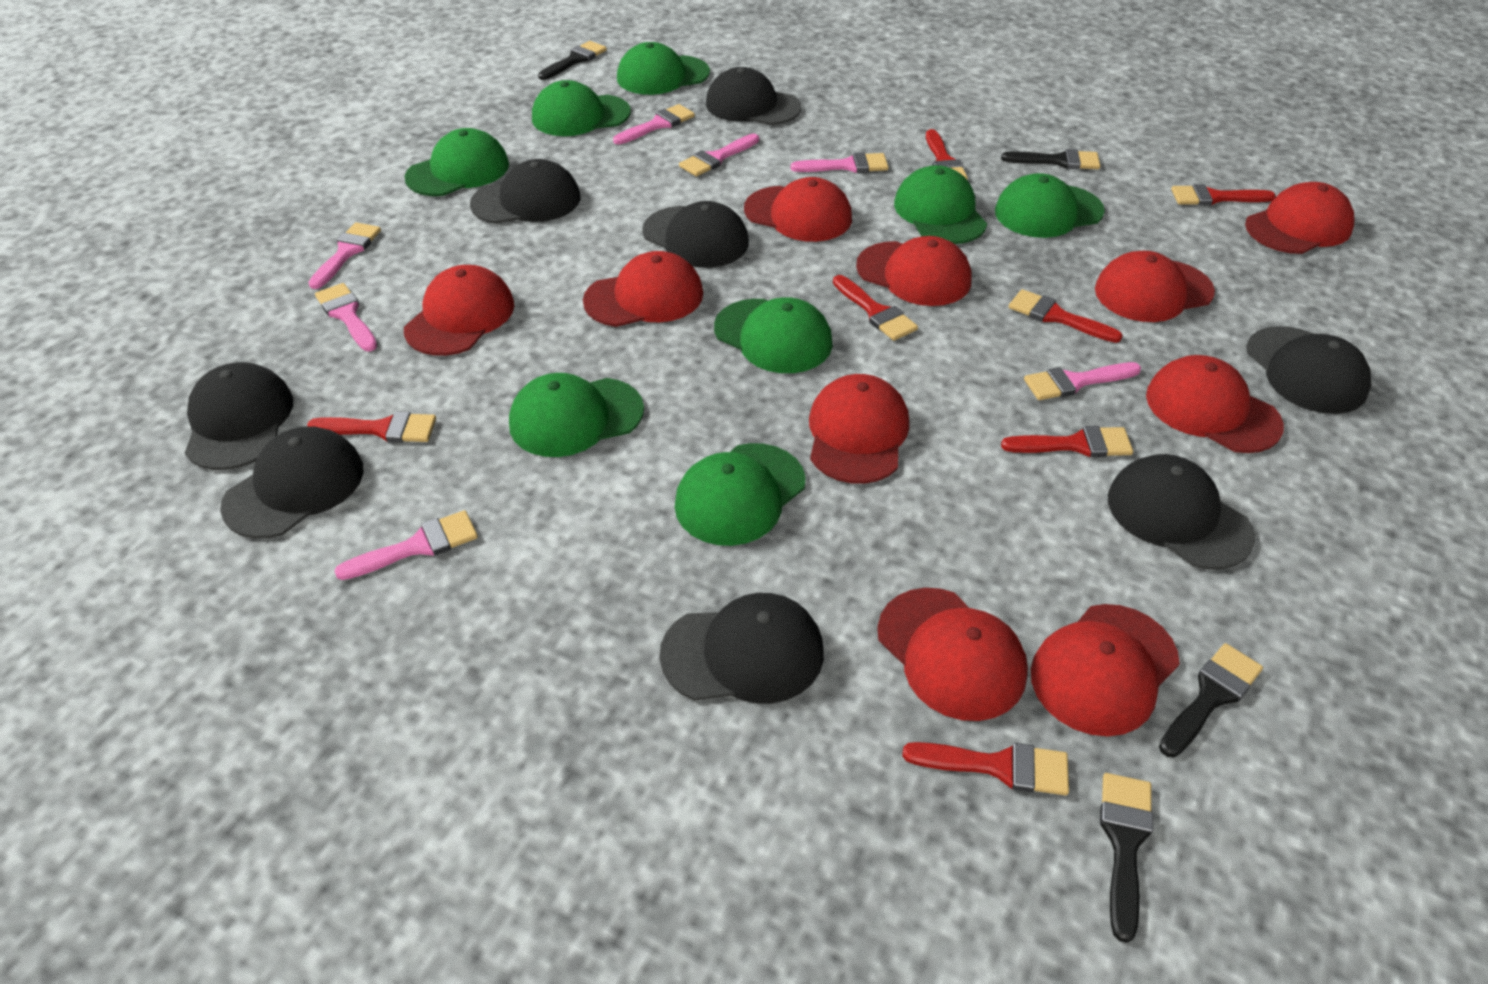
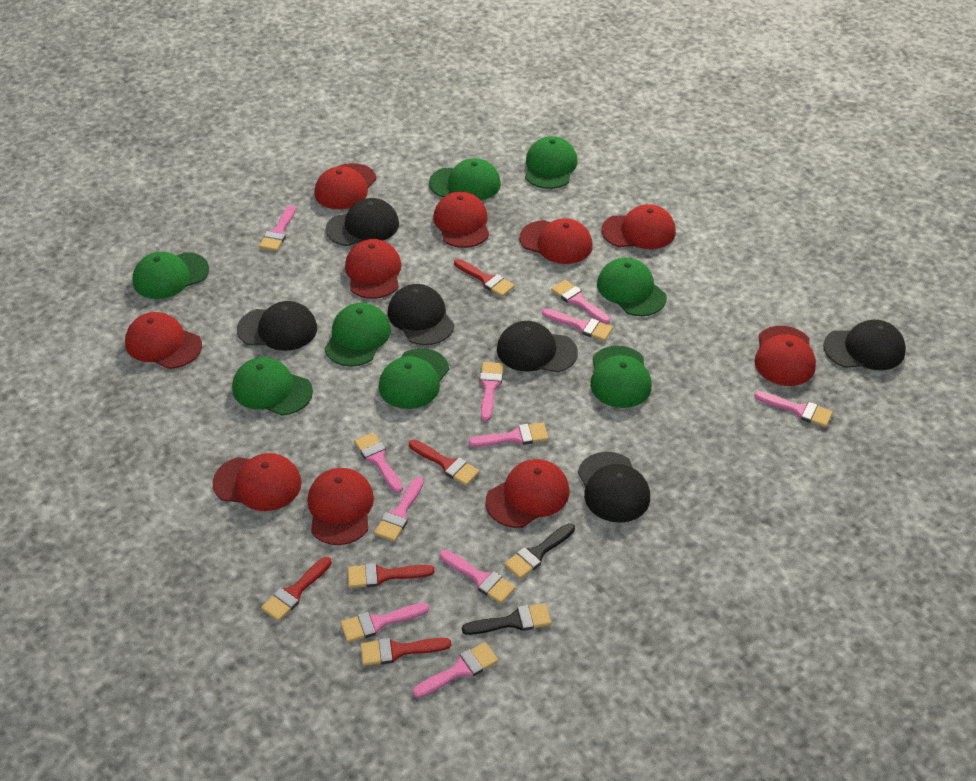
black brush: [538,41,607,80] [1001,149,1100,169] [1100,773,1153,943] [1159,643,1263,758] = 4 -> [462,603,551,635] [504,523,575,579] = 2
black cap: [185,362,293,470] [220,426,363,538] [470,159,580,224] [642,201,749,268] [659,593,824,704] [706,67,801,125] [1108,454,1255,570] [1247,326,1371,414] = 8 -> [237,301,317,351] [326,198,399,246] [388,284,454,345] [497,321,578,373] [578,452,650,523] [823,320,906,370] = 6
pink brush: [308,222,381,289] [315,283,377,351] [334,510,478,580] [613,104,695,145] [679,134,759,177] [791,152,889,173] [1024,362,1141,400] = 7 -> [259,205,296,251] [340,603,429,643] [354,432,403,493] [374,477,424,542] [413,642,498,698] [440,550,516,604] [468,423,549,447] [480,362,504,421] [542,309,613,341] [551,280,610,324] [754,391,833,427] = 11
red brush: [307,411,436,443] [833,275,918,341] [902,742,1069,796] [926,129,968,179] [1001,426,1133,457] [1009,289,1123,343] [1171,184,1276,206] = 7 -> [261,557,332,621] [348,563,435,588] [360,638,451,666] [409,440,480,486] [454,259,515,297] = 5

